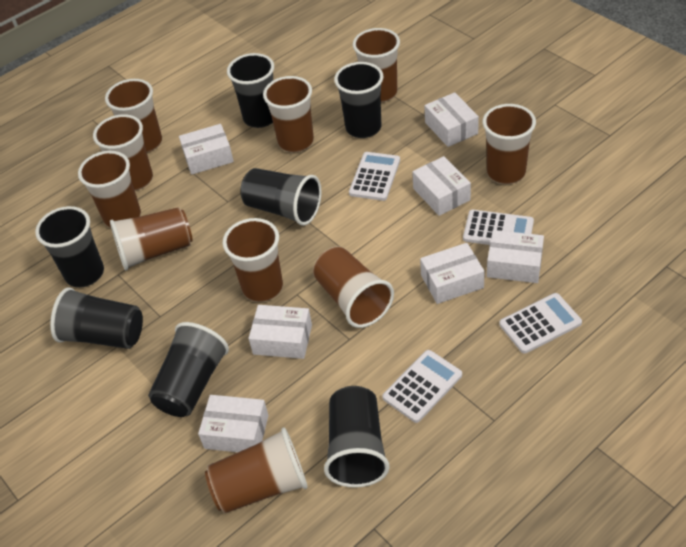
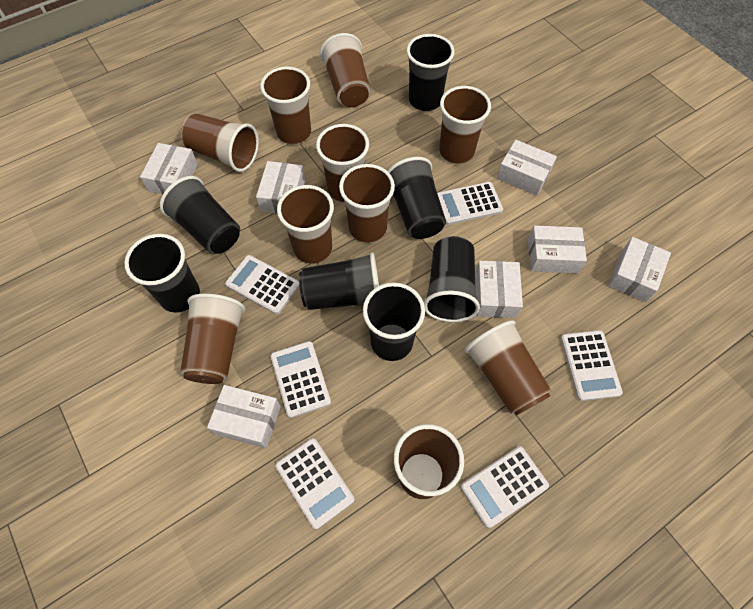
white calculator: [349,152,400,201] [382,350,462,423] [463,210,534,245] [499,293,582,354] = 4 -> [225,255,299,314] [270,341,331,418] [275,438,355,529] [437,182,503,225] [461,446,549,528] [561,330,623,401] = 6

